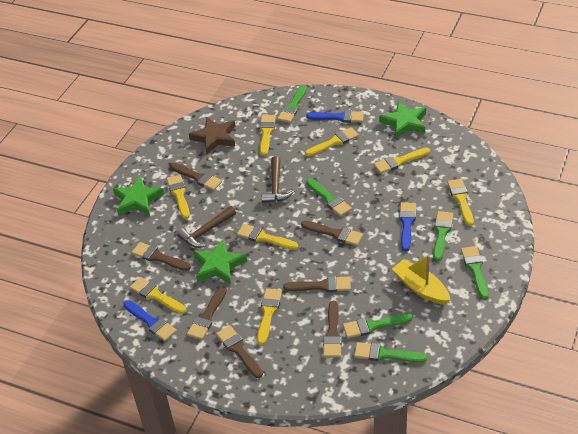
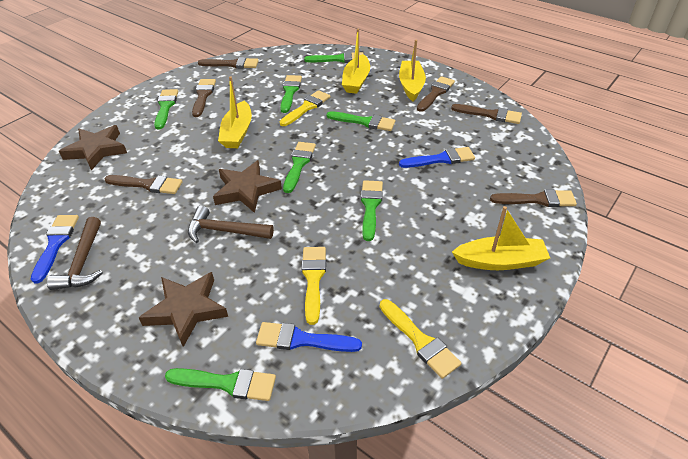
brown brush: [132,242,191,271] [170,163,222,191] [187,286,227,340] [216,326,263,378] [283,276,351,292] [301,221,363,246] [323,301,342,358] = 7 -> [104,175,183,194] [192,79,216,117] [198,57,259,68] [417,76,455,112] [451,104,522,124] [490,189,577,207] = 6
brown star: [189,117,235,155] = 1 -> [59,125,127,170] [139,272,228,347] [213,160,282,213] = 3
green brush: [277,86,306,123] [306,178,352,217] [343,313,412,338] [354,342,427,363] [433,211,453,261] [461,246,489,300] = 6 -> [154,89,178,130] [165,368,276,401] [280,75,302,113] [283,142,316,193] [304,52,364,63] [326,111,395,131] [361,180,383,241] = 7
green star: [113,176,164,216] [193,239,247,285] [379,101,426,138] = 3 -> none = 0
yellow boat: [392,255,450,305] = 1 -> [218,76,252,148] [342,29,370,94] [399,40,426,102] [452,206,550,270] = 4
yellow brush: [130,277,186,314] [167,175,190,219] [237,224,298,250] [257,288,282,345] [260,115,276,156] [305,127,359,157] [374,147,430,174] [447,179,474,226] = 8 -> [279,90,330,126] [301,247,326,325] [380,299,461,379] = 3

